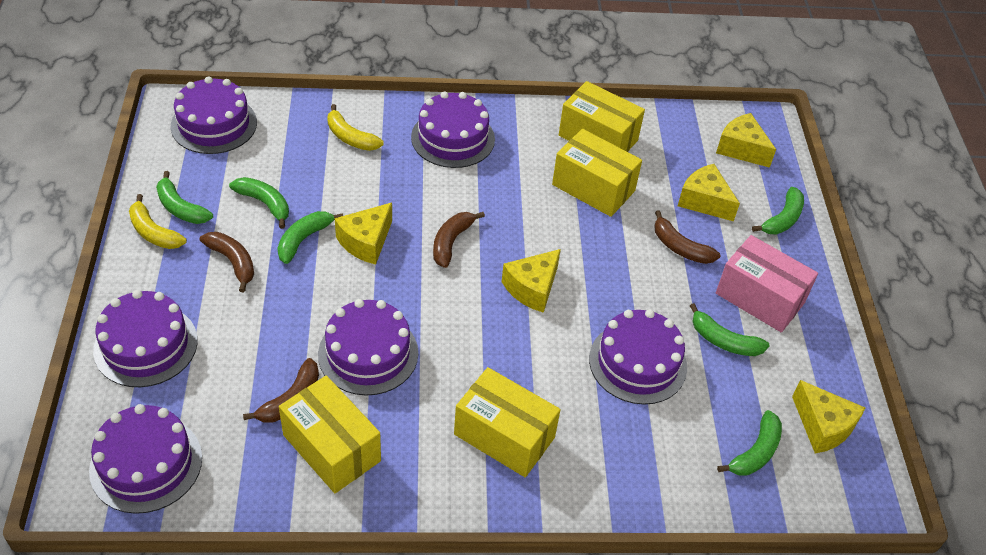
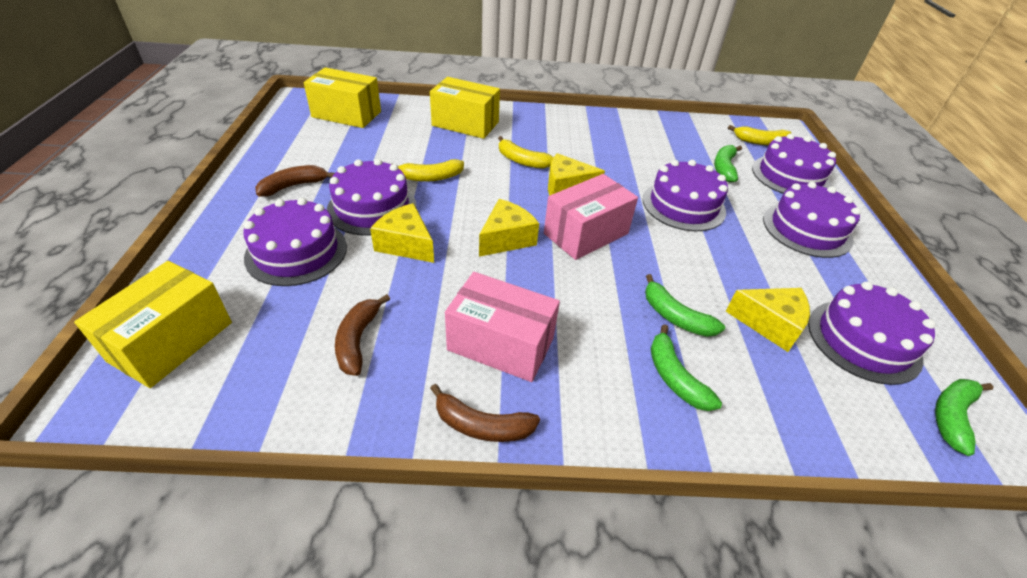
brown banana: [200,232,254,292] [243,358,319,423] [433,212,485,268] [654,210,720,264] = 4 -> [255,165,335,196] [335,294,390,376] [430,384,540,442] = 3
green banana: [156,171,213,224] [229,177,289,229] [277,211,343,264] [690,303,769,356] [717,410,782,476] [752,187,804,234] = 6 -> [645,274,725,337] [650,325,722,411] [714,145,742,182] [935,379,994,456] = 4
pink box: [716,235,818,333] = 1 -> [445,272,560,382] [544,174,638,260] = 2
yellow banana: [129,194,187,249] [327,104,383,151] = 2 -> [391,159,464,182] [498,136,553,169] [728,125,792,145] = 3
yellow box: [279,375,381,493] [454,367,561,477] [552,129,642,217] [559,81,645,152] = 4 -> [74,261,232,388] [304,67,381,128] [430,77,500,139] = 3
yellow cheese: [335,203,392,265] [502,249,561,313] [678,164,740,221] [716,113,776,168] [792,380,865,454] = 5 -> [370,203,434,263] [479,199,539,257] [548,153,605,196] [726,288,810,352] = 4

